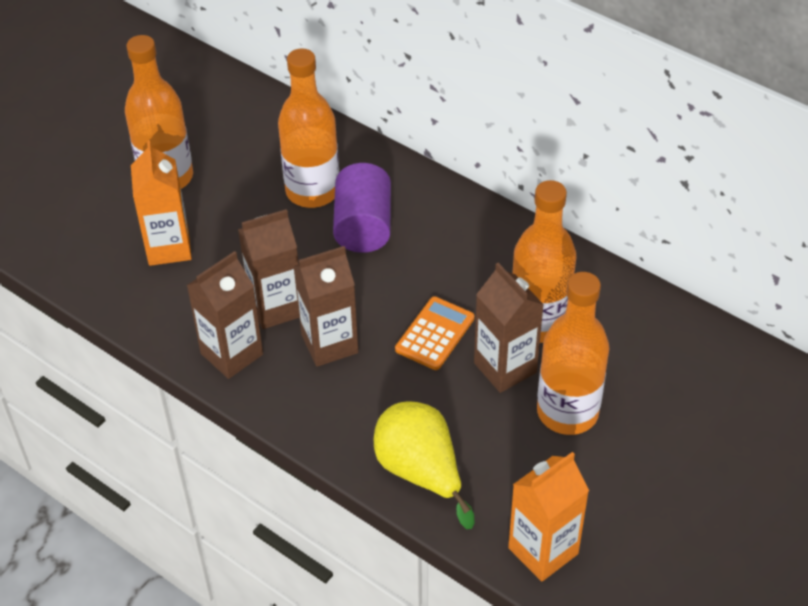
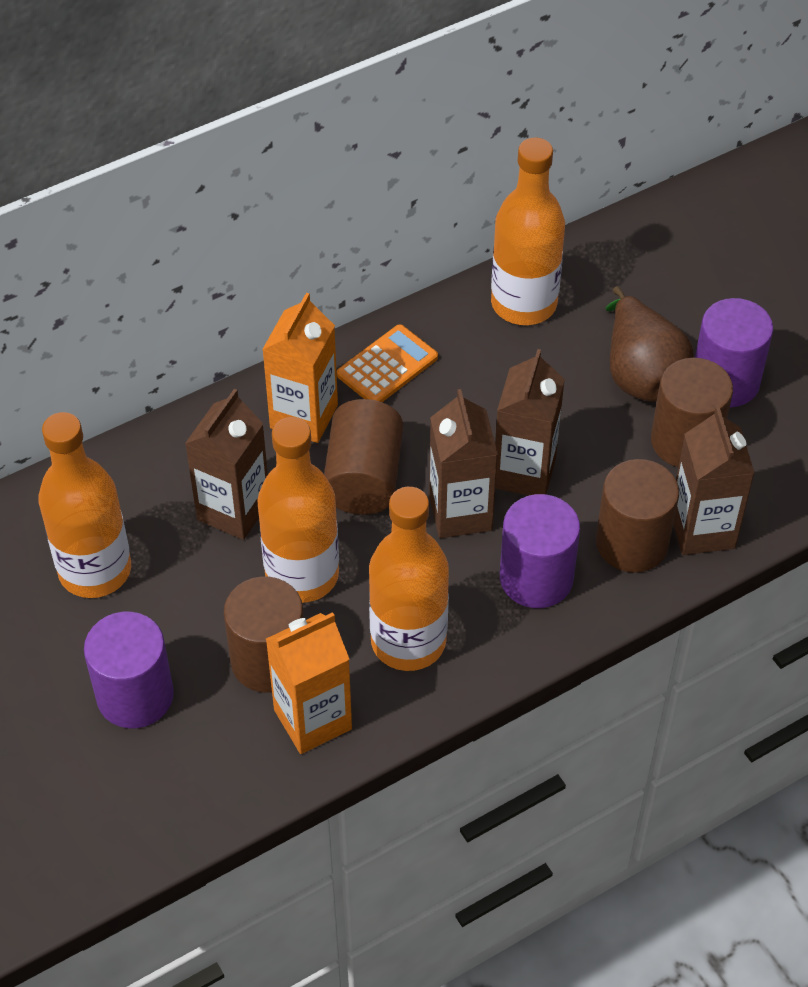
brown cylinder: none = 0 -> [224,577,304,693] [324,399,403,515] [596,459,679,573] [651,358,733,467] = 4
brown pear: none = 0 -> [606,286,693,402] = 1
purple cylinder: [333,163,391,253] = 1 -> [84,612,174,728] [500,494,580,608] [695,298,773,407] = 3
yellow pear: [374,401,475,529] = 1 -> none = 0

